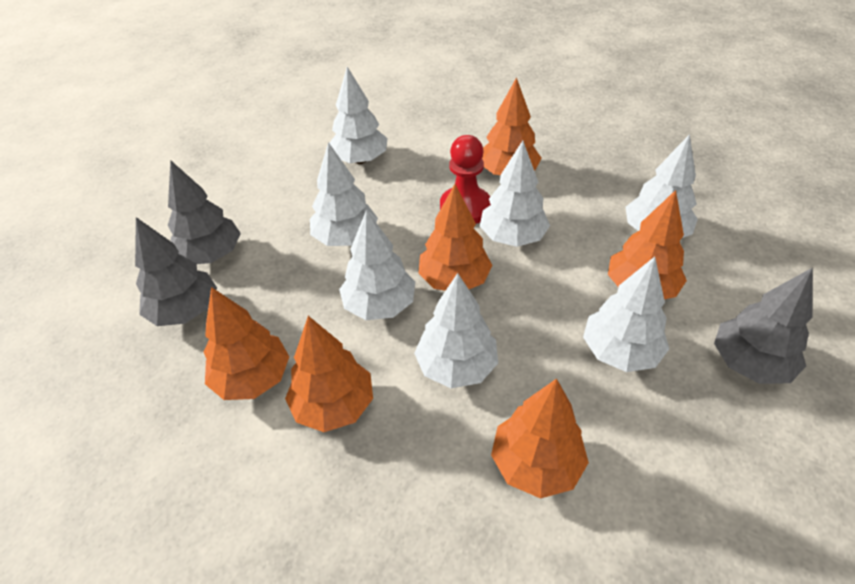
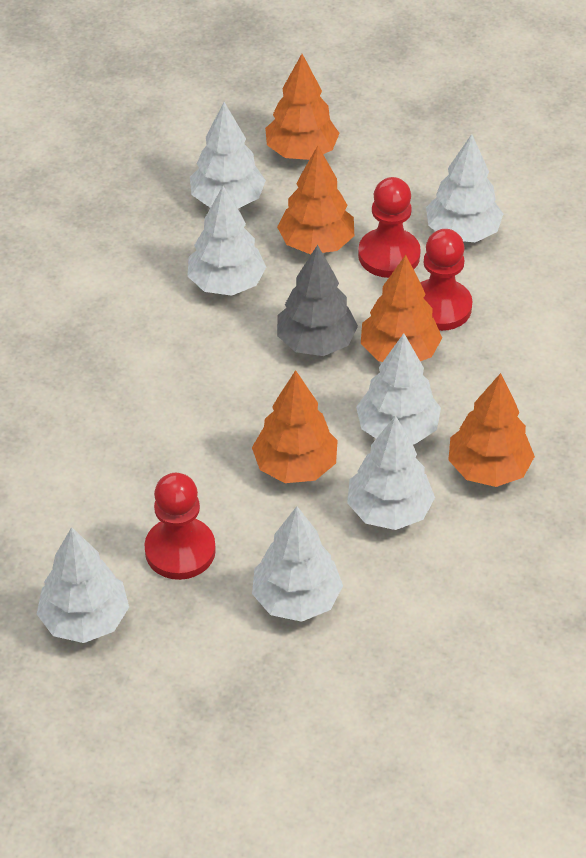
grey tree: [135,217,217,326] [168,160,241,264] [714,268,813,384] = 3 -> [277,245,358,356] = 1
orange tree: [204,287,289,400] [285,316,373,432] [418,184,493,291] [482,77,541,175] [491,379,589,499] [608,190,687,299] = 6 -> [252,370,338,483] [265,54,339,160] [277,146,354,254] [361,255,442,362] [448,373,535,487] = 5
red pawn: [440,135,491,224] = 1 -> [144,473,216,580] [358,177,421,278] [420,229,472,331] = 3

